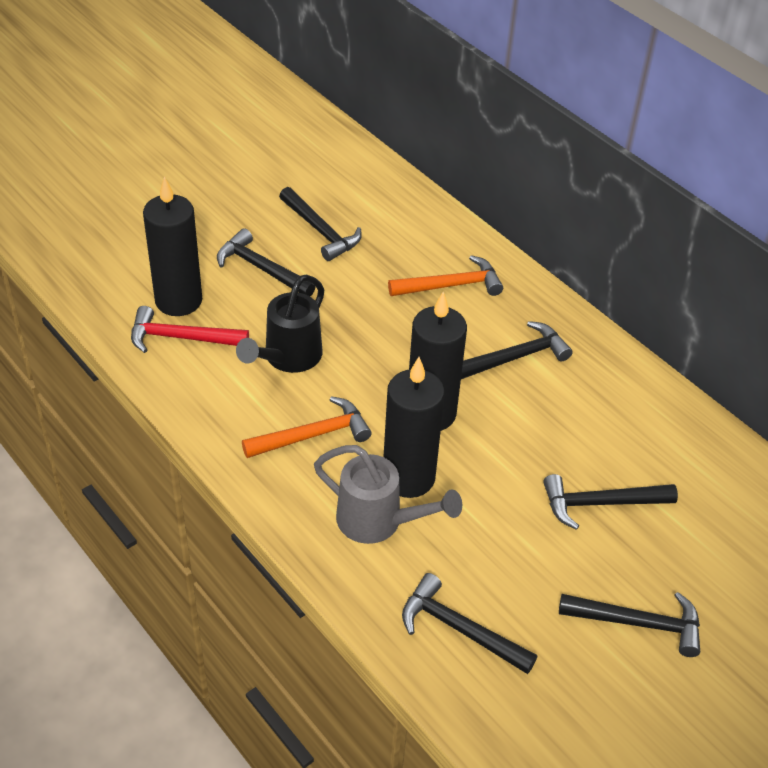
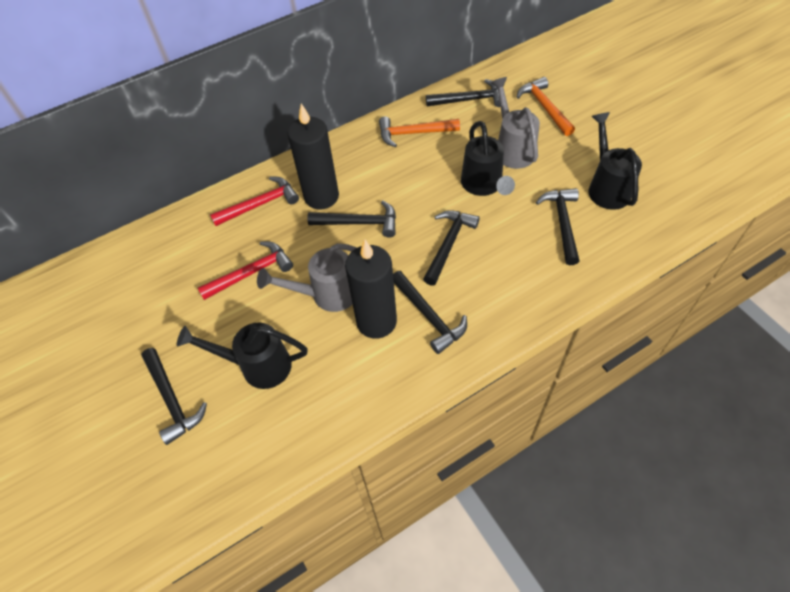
black candle: [143,176,202,316] [384,357,445,498] [409,292,467,431] = 3 -> [287,103,339,209] [345,240,397,339] = 2
black watering can: [236,274,325,373] = 1 -> [177,323,308,389] [461,121,515,196] [588,112,642,210] = 3
grey watering can: [314,445,462,544] = 1 -> [257,243,357,312] [490,77,540,169] = 2
red hammer: [131,306,249,353] = 1 -> [198,241,293,300] [210,177,299,226] = 2

